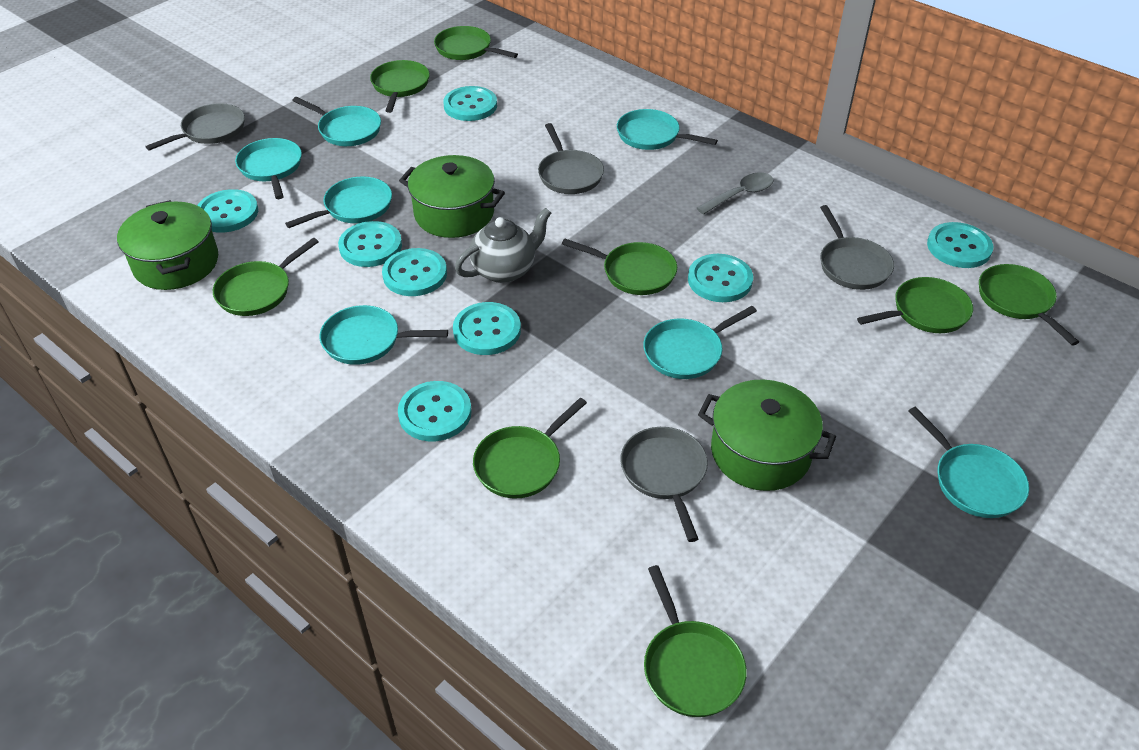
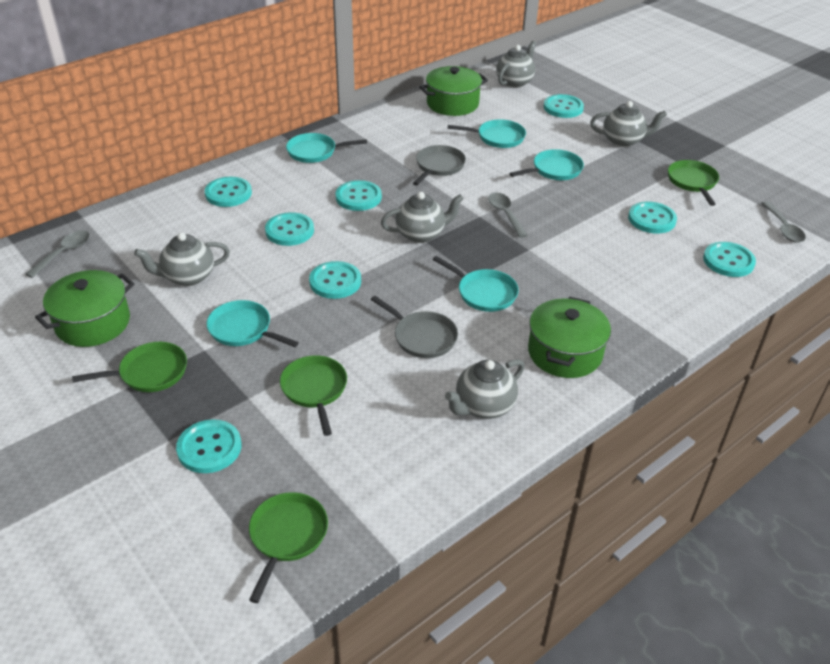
green pan: [213,238,319,316] [370,60,430,113] [434,26,518,60] [473,398,587,498] [562,239,677,295] [644,565,747,717] [857,277,973,333] [979,264,1079,346] = 8 -> [72,342,187,392] [249,492,328,603] [280,355,347,436] [668,160,719,206] = 4
grey pan: [146,103,245,151] [538,123,604,194] [620,427,708,542] [820,205,894,290] = 4 -> [371,296,458,358] [413,145,466,186] = 2
grey spoon: [697,172,774,215] = 1 -> [26,230,90,278] [488,192,528,238] [761,201,806,243] = 3
grey teapot: [455,208,551,283] = 1 -> [134,232,230,286] [381,192,464,243] [445,359,525,419] [496,41,536,88] [590,101,667,147] = 5
turquoise pan: [235,138,302,199] [285,176,392,228] [292,97,381,146] [319,305,448,365] [617,109,718,150] [643,306,757,379] [908,407,1029,518] = 7 -> [206,300,299,347] [286,133,367,163] [433,256,519,312] [448,120,526,148] [510,149,584,180] = 5

